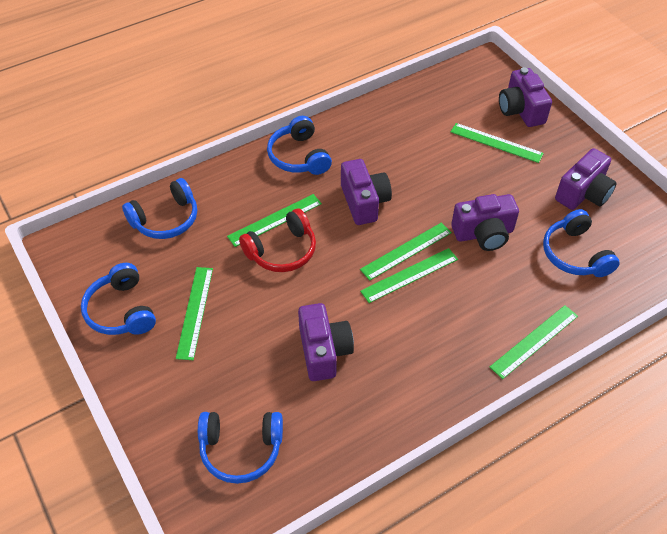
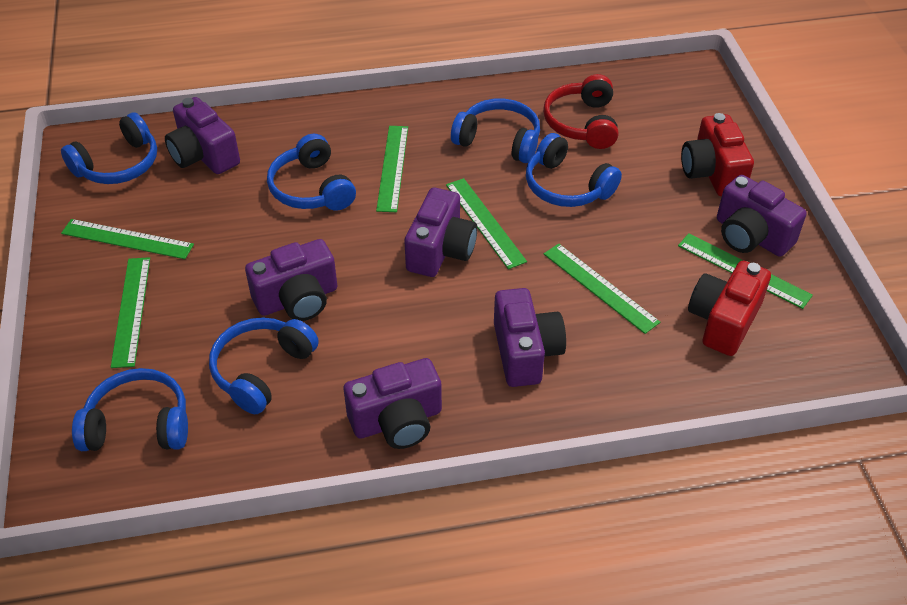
blue headphones: [81,263,156,335] [122,178,197,239] [198,412,283,484] [267,116,332,175] [543,209,620,277] = 5 -> [61,112,157,184] [72,368,188,451] [209,318,319,414] [267,134,356,210] [451,99,540,163] [526,133,622,207] = 6
purple camera: [298,303,354,381] [341,159,392,225] [451,194,519,251] [499,67,552,127] [555,148,617,210] = 5 -> [165,97,240,174] [245,239,337,321] [344,358,442,449] [404,188,477,277] [494,288,566,387] [717,175,807,257] = 6
red camera: none = 0 -> [681,113,754,196] [688,261,771,356] = 2

